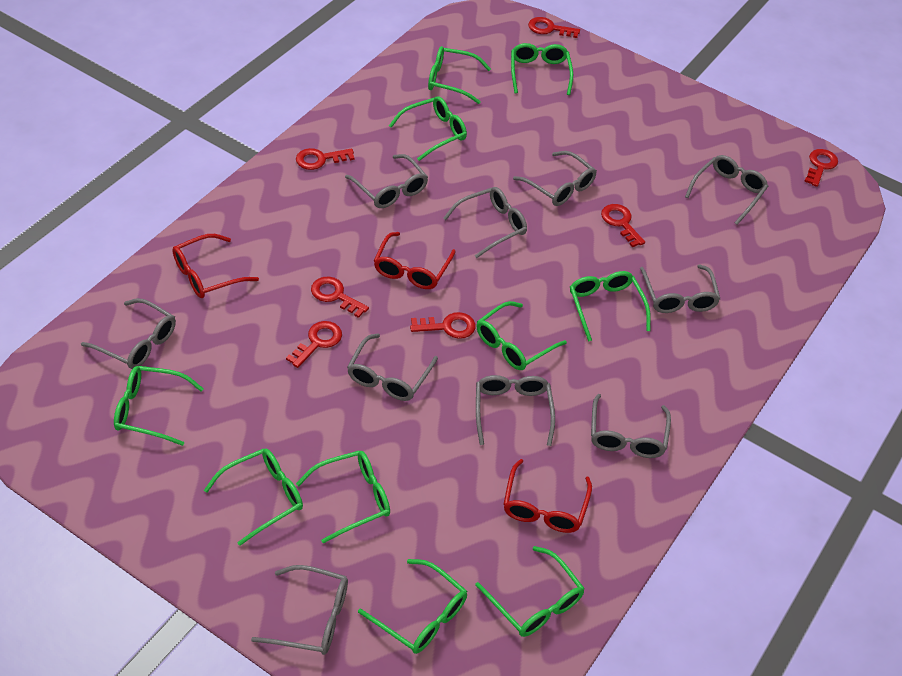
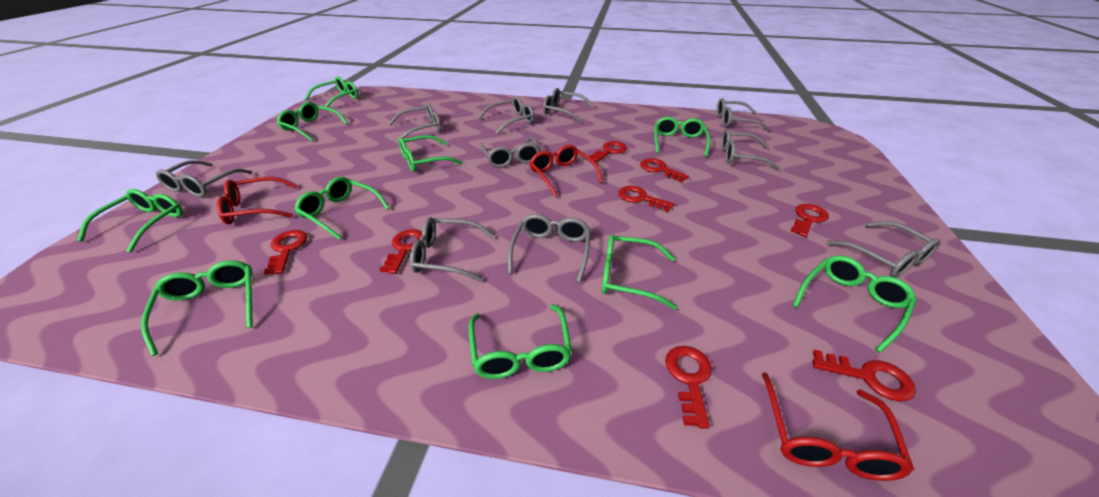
red key: [286,321,342,368] [296,148,355,170] [311,277,369,318] [410,312,476,339] [528,17,580,38] [601,204,645,247] [804,149,838,187] = 7 -> [264,230,308,275] [380,229,422,274] [589,141,627,162] [618,186,674,212] [640,158,689,182] [665,346,712,429] [790,204,829,237] [812,350,916,401] = 8

